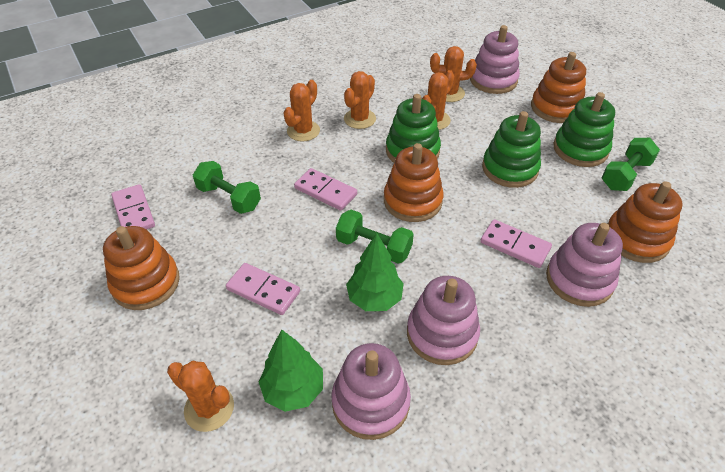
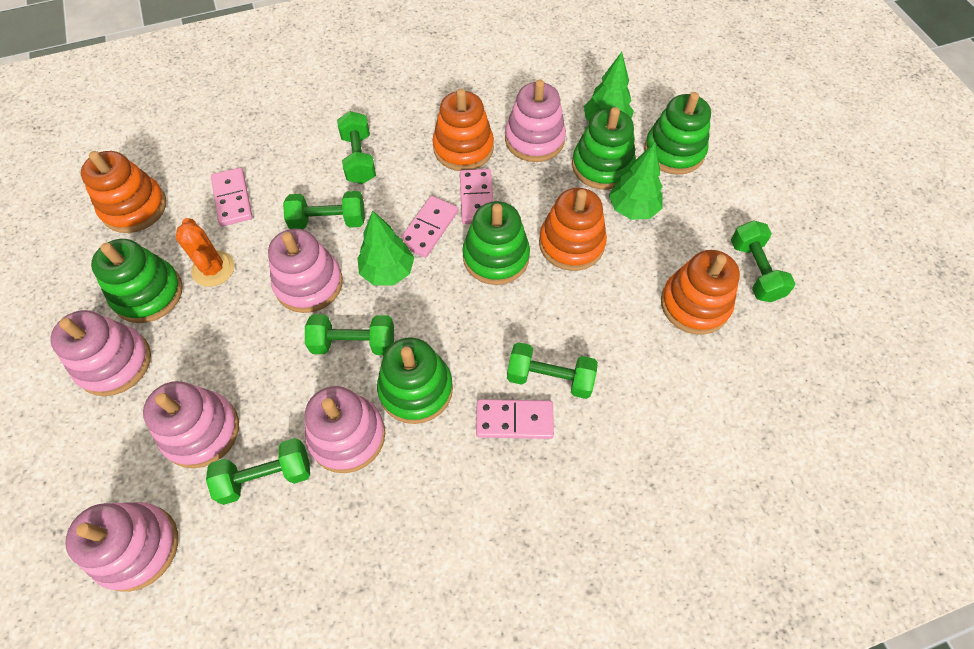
green dumbbell: [193,161,261,214] [336,210,414,264] [602,138,660,191] = 3 -> [206,438,310,505] [283,191,365,230] [305,314,394,355] [337,111,376,184] [507,342,598,399] [731,220,795,302] = 6
green stacking toy: [386,94,441,163] [482,111,541,188] [554,92,615,167] = 3 -> [91,239,183,323] [377,337,453,424] [462,201,530,285] [572,107,636,190] [644,92,711,175] = 5
green tree: [259,330,323,412] [346,233,404,311] = 2 -> [357,211,414,285] [584,52,634,122] [609,143,663,220] = 3
orange cactus: [167,361,234,432] [283,80,320,141] [344,71,376,129] [422,70,454,130] [430,46,477,102] = 5 -> [176,218,235,287] = 1
pink stacking toy: [332,343,411,440] [407,276,480,365] [470,25,520,94] [546,223,623,307] = 4 -> [50,310,151,396] [65,502,178,592] [143,381,239,468] [268,229,343,313] [305,386,385,473] [505,79,566,162] = 6

